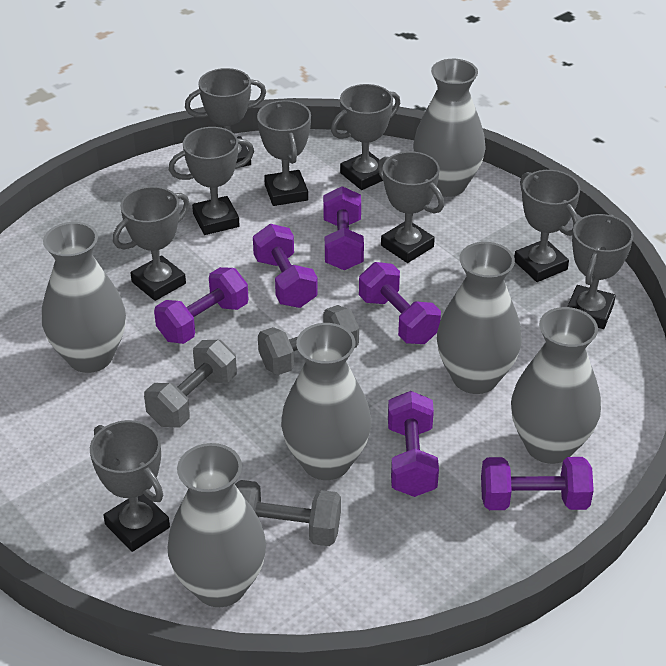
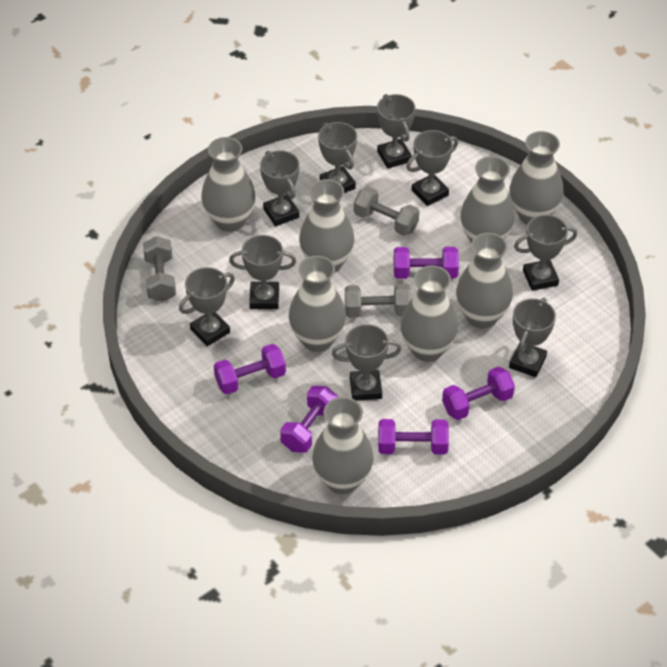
grey vase: [42,222,126,373] [168,443,266,607] [281,323,371,480] [413,59,486,197] [437,242,522,394] [511,307,601,464] = 6 -> [201,137,255,232] [289,256,346,352] [299,179,354,273] [312,397,374,494] [401,265,458,362] [456,233,513,329] [460,156,515,243] [509,131,563,225] = 8
purple dumbbell: [154,267,248,344] [253,224,318,308] [323,186,364,270] [359,262,441,344] [388,391,439,497] [481,457,594,510] = 6 -> [214,344,286,394] [280,386,338,453] [378,419,449,455] [394,247,459,279] [442,366,515,420] = 5

